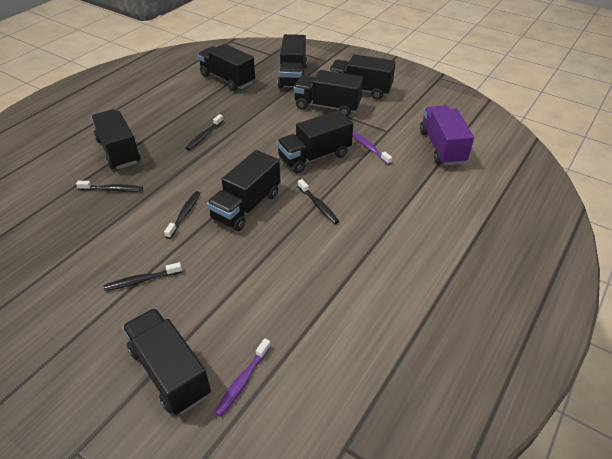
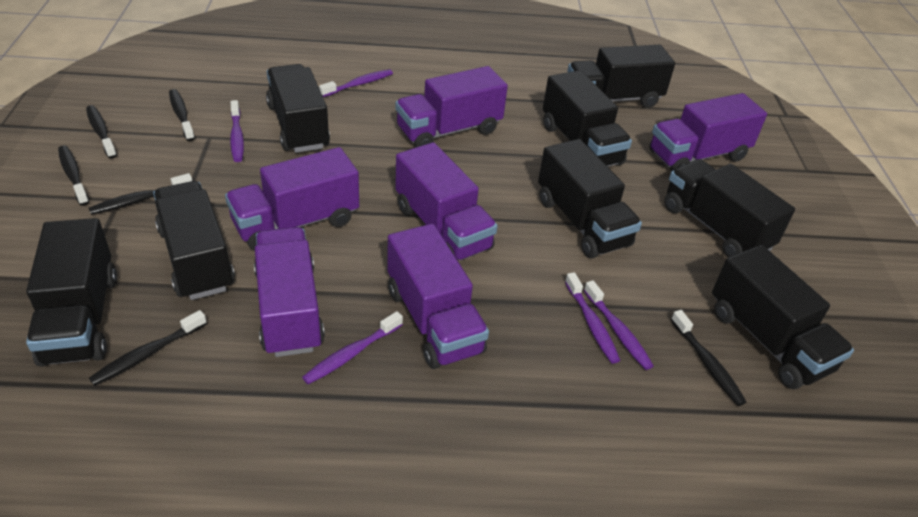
black toothbrush: [76,181,143,192] [104,262,182,291] [164,191,201,239] [186,114,224,150] [298,179,339,224] = 5 -> [58,145,89,206] [86,105,117,159] [89,173,192,215] [89,310,207,386] [169,89,195,141] [671,310,746,406] = 6
purple toothbrush: [214,338,271,417] [353,132,392,165] = 2 -> [230,100,244,162] [302,311,403,385] [319,69,393,97] [565,272,620,364] [584,280,654,370] = 5
purple truck: [420,105,474,166] = 1 -> [225,147,359,251] [254,227,325,357] [387,224,489,369] [395,66,508,147] [395,142,498,261] [649,93,767,172] = 6

